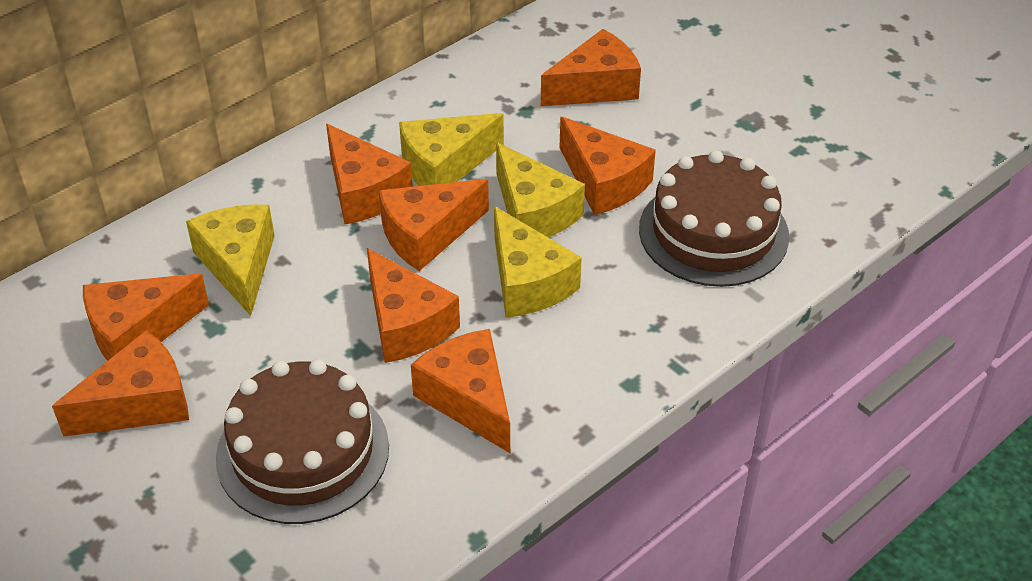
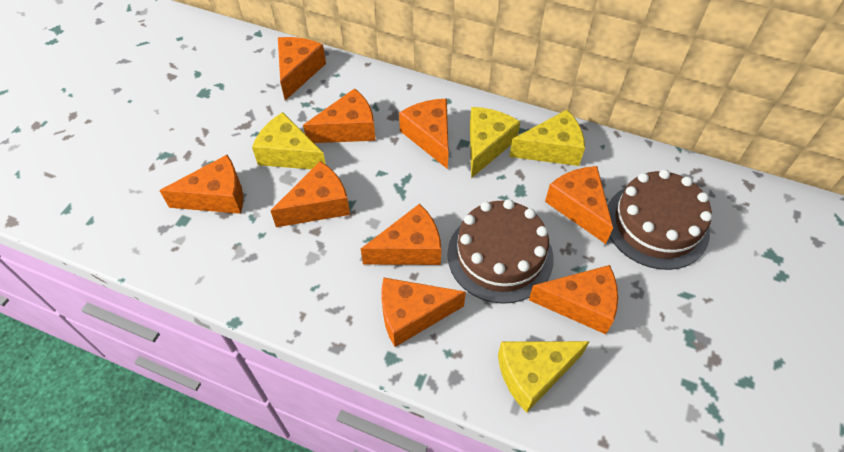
orange cheese: [52,330,189,437] [83,274,209,361] [326,124,413,224] [367,248,460,363] [379,179,489,271] [411,329,510,453] [541,29,641,106] [559,117,656,215] = 8 -> [159,155,243,214] [270,161,350,227] [278,37,326,101] [303,88,376,143] [361,204,441,265] [382,277,466,347] [399,99,449,169] [529,265,618,334] [545,166,613,244] = 9

